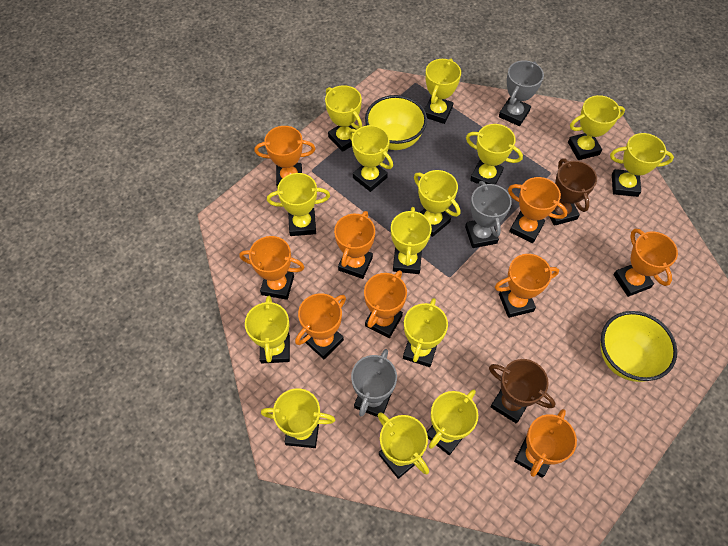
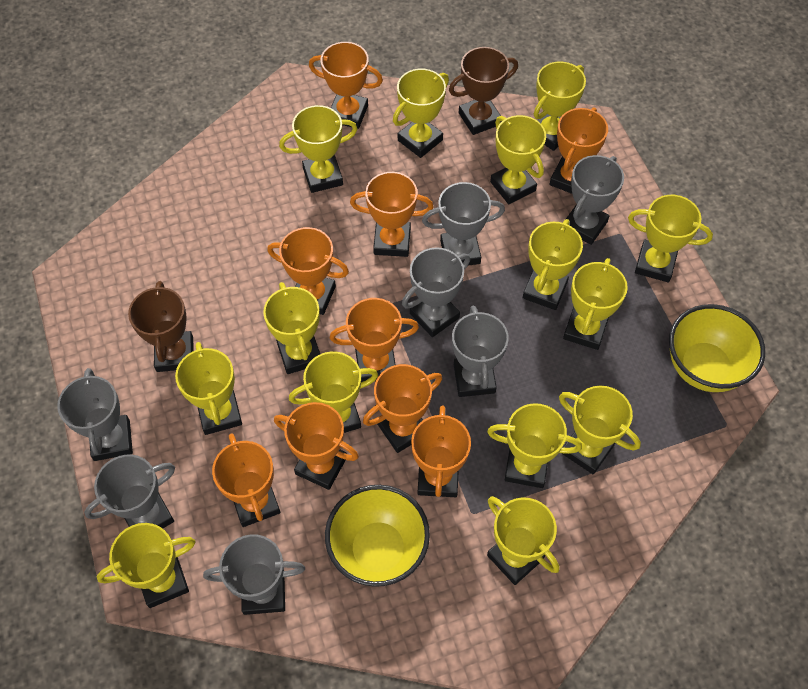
grey trophy: [351,349,397,417] [465,181,512,248] [499,60,544,126] = 3 -> [57,368,133,461] [84,455,175,529] [203,534,305,615] [402,247,470,337] [422,182,505,266] [452,306,509,397] [565,155,624,245] = 7

